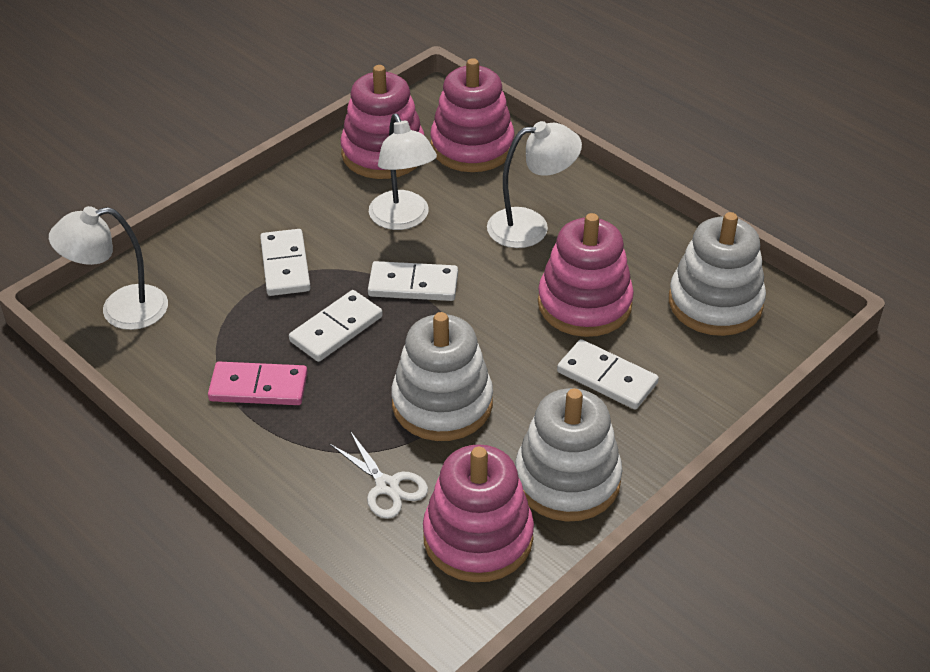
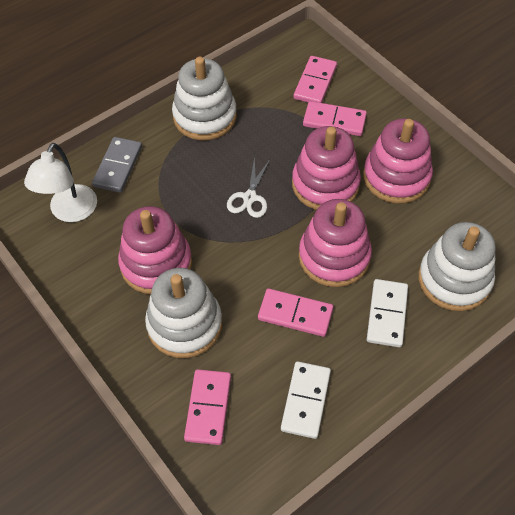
grey domino: none = 0 -> [92,137,142,193] = 1
pink domino: [208,362,308,405] = 1 -> [184,369,231,445] [258,288,333,337] [294,56,337,103] [303,101,367,136] = 4
white domino: [260,229,311,296] [289,290,383,362] [368,261,458,301] [557,339,659,409] = 4 -> [281,361,331,439] [367,279,408,347] = 2
white lamp: [49,206,168,330] [369,114,437,230] [487,121,582,248] = 3 -> [24,143,97,222] = 1

